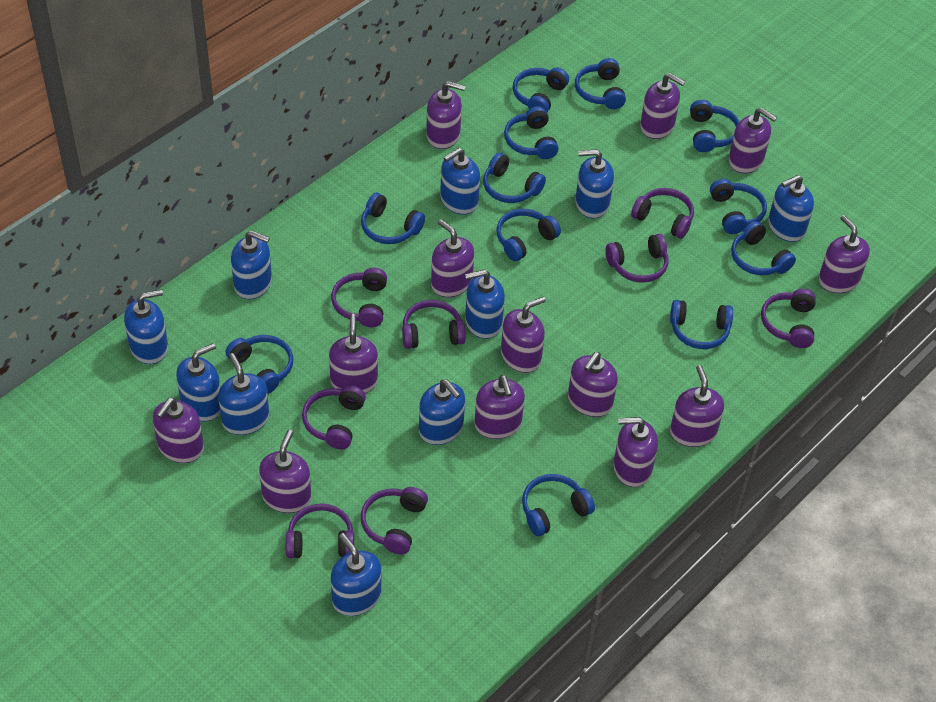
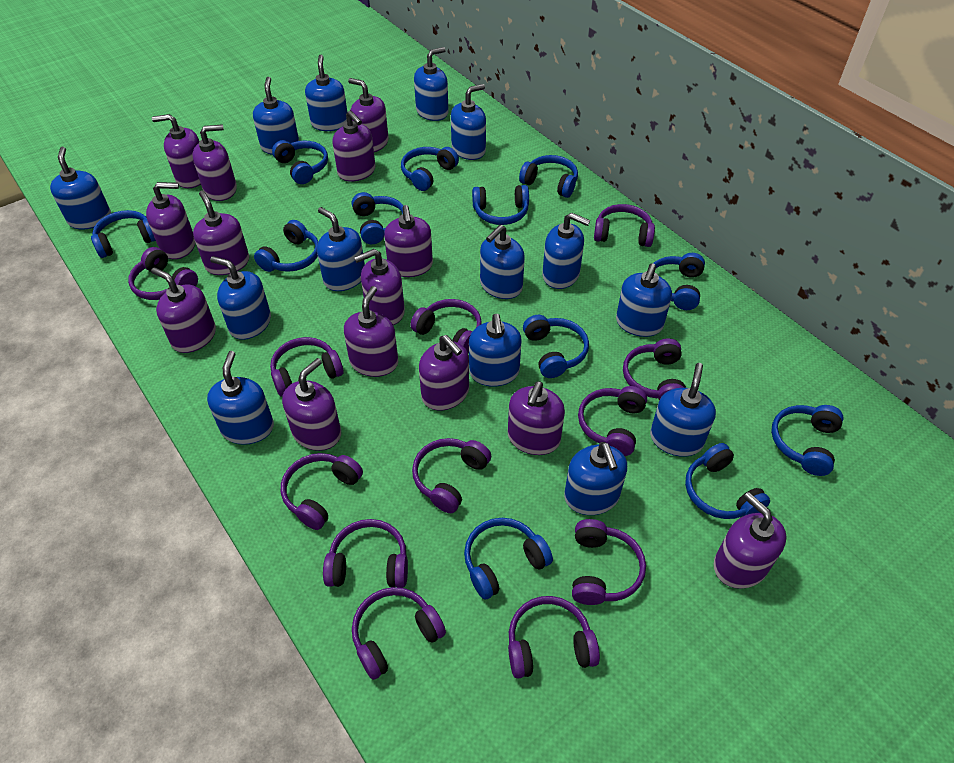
blue soap dispenser: [124,289,168,364] [176,343,220,421] [218,353,269,435] [231,230,272,299] [331,533,382,616] [419,379,465,445] [440,148,480,215] [465,270,505,339] [575,149,614,219] [768,175,814,242] = 10 -> [50,147,111,229] [207,351,274,445] [210,256,271,340] [253,77,299,155] [305,55,347,131] [317,207,365,291] [414,47,448,121] [451,84,486,160] [469,314,521,387] [480,225,525,299] [542,212,590,289] [564,442,627,515] [616,263,672,337] [650,363,716,457] = 14
purple headphones: [286,503,354,559] [302,385,366,449] [331,268,387,327] [361,487,428,555] [402,300,466,349] [605,234,669,283] [631,188,694,239] [761,289,816,348] = 8 -> [128,247,198,300] [270,337,343,397] [281,453,363,530] [323,519,408,588] [352,587,446,680] [410,299,482,354] [412,438,491,513] [508,596,600,678] [572,519,646,605] [578,386,647,456] [594,204,655,247] [623,338,686,400] = 12
purple soap dispenser: [153,398,204,463] [259,430,311,513] [329,314,378,393] [426,81,465,149] [431,219,474,297] [474,375,525,439] [501,296,546,373] [568,352,618,417] [613,417,658,487] [640,73,685,139] [670,365,724,447] [729,108,777,173] [819,215,870,293] = 13 -> [146,182,195,259] [151,267,216,353] [152,114,201,188] [192,124,237,201] [193,190,249,275] [282,358,341,451] [332,110,375,181] [344,286,398,377] [348,78,388,152] [354,249,405,325] [384,205,433,277] [419,335,469,411] [508,381,565,455] [714,492,786,589] = 14

